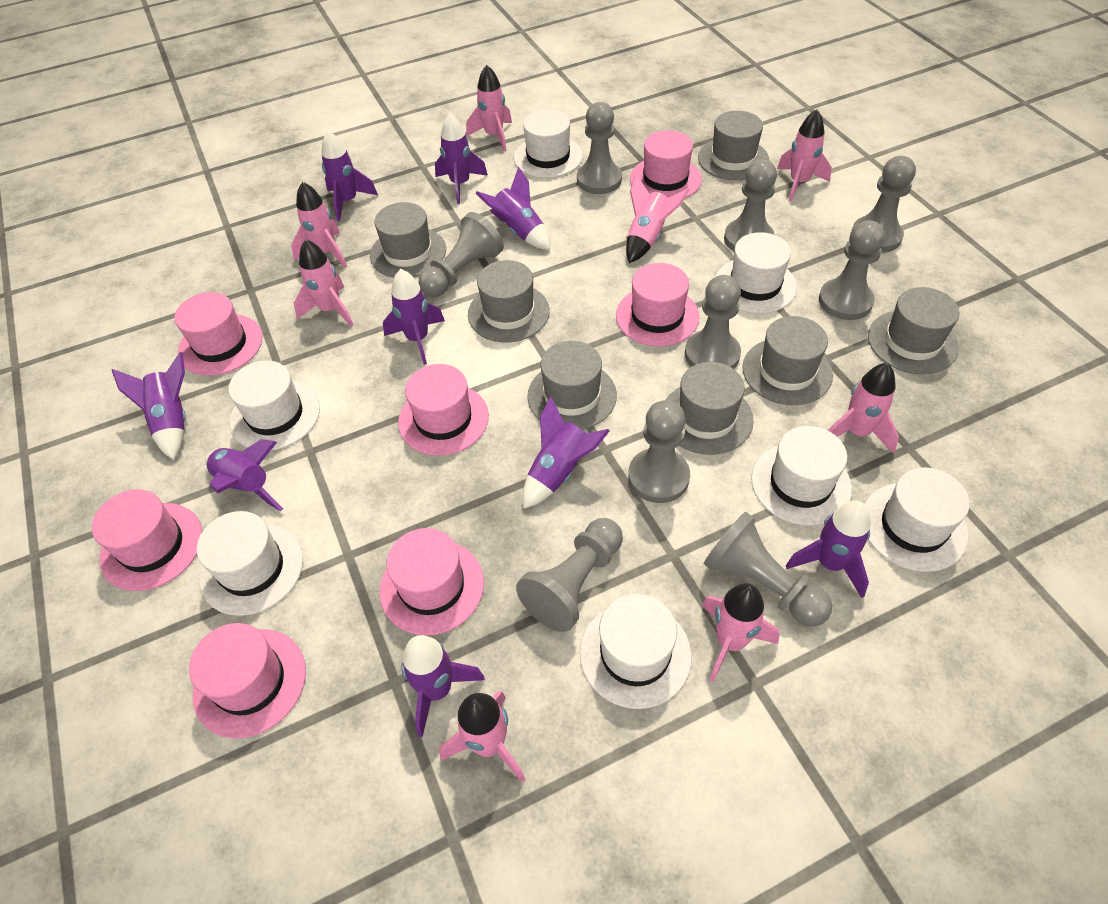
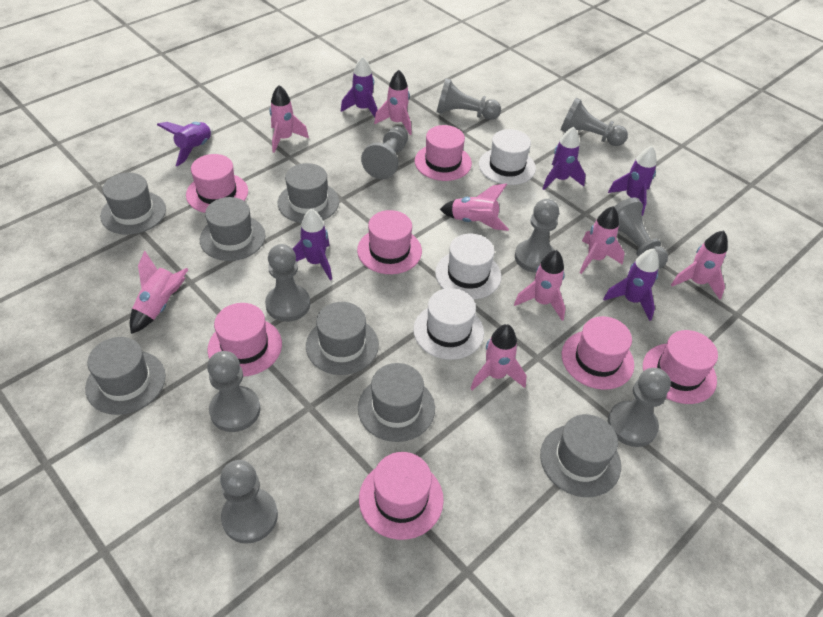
purple rocket: [112,352,186,460] [205,439,283,511] [321,131,378,221] [383,269,445,365] [401,635,485,737] [435,113,488,204] [475,166,550,250] [522,396,610,509] [786,501,871,598] = 9 -> [157,122,213,167] [293,209,332,280] [341,56,378,117] [543,127,586,190] [603,248,659,321] [608,146,656,216] = 6
white hat: [197,511,303,616] [228,361,320,450] [514,109,583,178] [580,594,692,709] [715,232,797,314] [751,426,852,525] [865,467,970,572] = 7 -> [413,288,484,360] [435,234,501,299] [479,129,536,185] = 3

